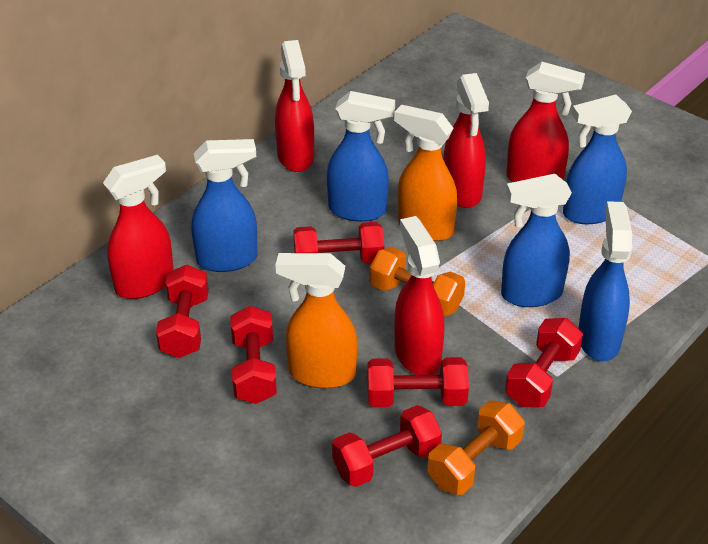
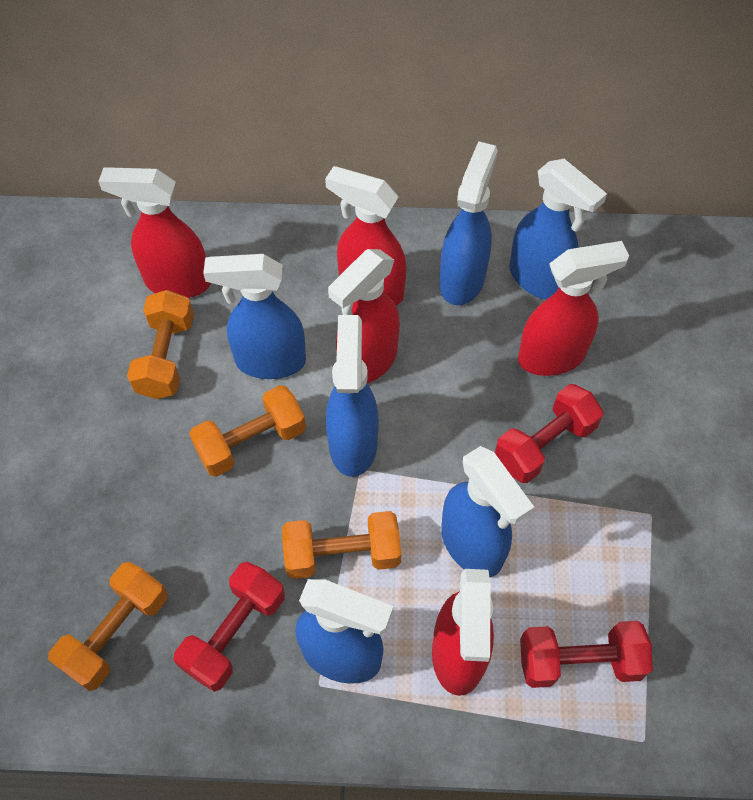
blue spray bottle: [192,139,258,272] [327,91,395,222] [501,174,572,307] [563,94,632,224] [578,201,632,362] = 5 -> [203,254,306,379] [296,579,393,684] [326,315,379,477] [439,141,498,305] [441,446,534,577] [510,159,607,300] = 6
orange dumbbell: [370,247,465,316] [427,400,525,495] = 2 -> [48,562,167,691] [127,290,194,399] [189,385,306,477] [282,511,401,579] = 4
orange spray bottle: [276,253,357,388] [394,104,457,241] = 2 -> none = 0
red dumbbell: [156,265,209,358] [230,306,277,404] [293,222,384,264] [332,405,442,487] [368,357,469,407] [505,318,583,407] = 6 -> [174,562,285,692] [495,384,603,483] [520,621,653,688] = 3

